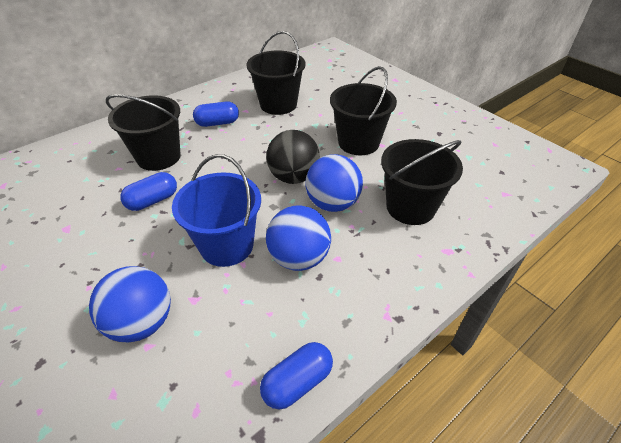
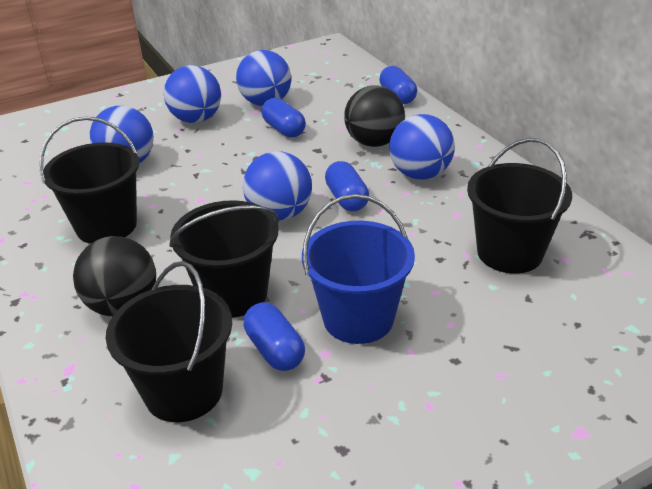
black ball: [266,130,320,184] = 1 -> [73,236,156,316] [344,85,405,147] = 2
blue ball: [89,266,171,342] [266,206,331,271] [306,154,363,212] = 3 -> [89,106,154,163] [164,65,221,123] [236,50,291,106] [243,151,312,221] [389,114,455,179] = 5
blue capsule: [120,172,177,211] [193,101,239,127] [260,342,333,410] = 3 -> [244,302,305,371] [261,98,306,138] [325,161,369,211] [379,66,417,104] = 4

